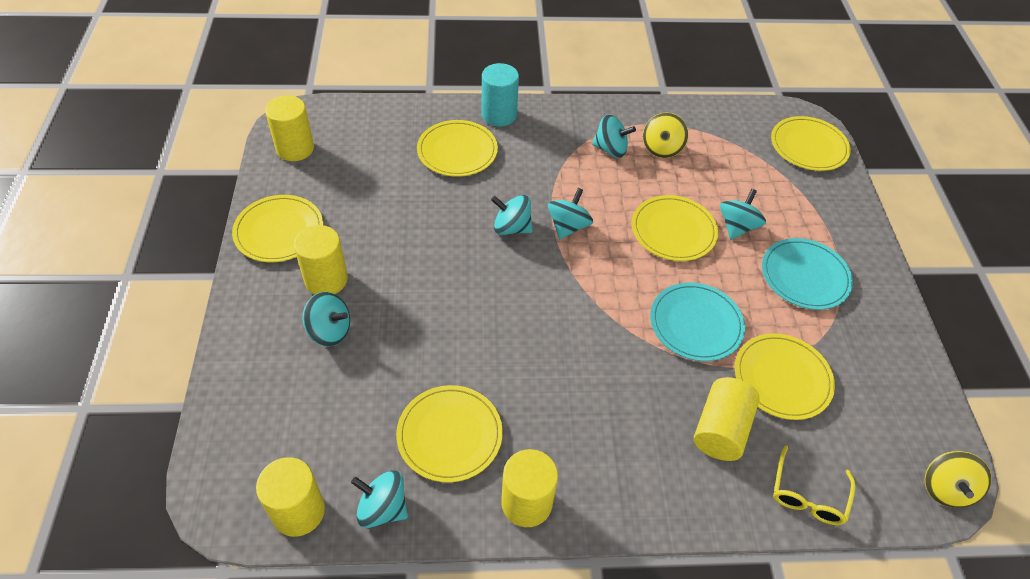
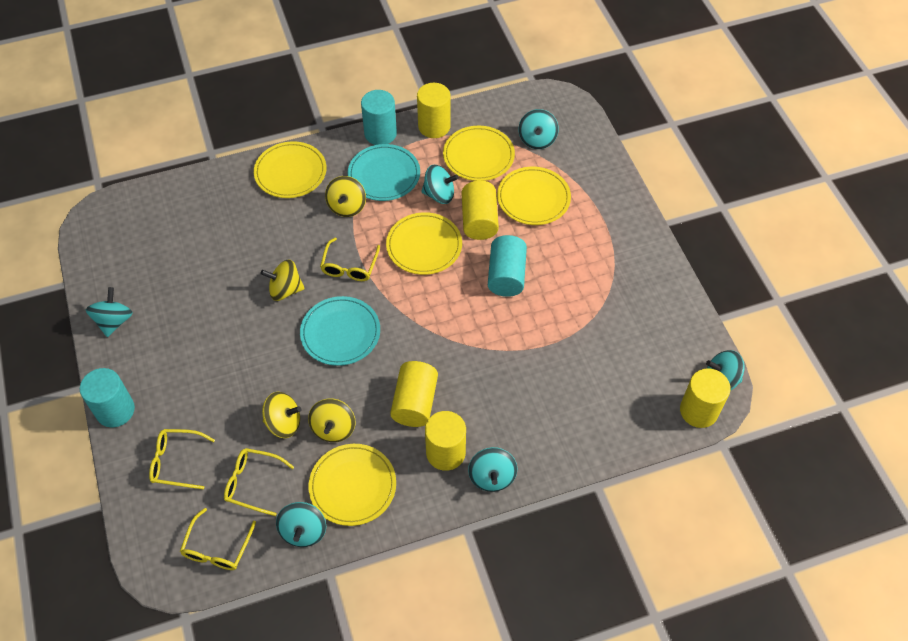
turquoise cylinder: [482,63,519,127] = 1 -> [80,368,135,428] [361,90,397,145] [488,235,527,297] = 3
yellow glasses: [773,445,856,525] = 1 -> [149,429,215,489] [180,508,256,570] [224,448,294,516] [320,237,380,281] = 4
yellow plate: [232,195,323,262] [396,385,503,482] [417,120,498,177] [632,195,718,261] [735,333,835,420] [771,116,851,171] = 6 -> [254,141,327,198] [308,444,396,526] [386,212,462,275] [443,125,515,181] [497,167,571,225] = 5
yellow spinning top: [643,112,688,158] [925,451,991,508] = 2 -> [261,260,305,301] [262,392,301,438] [308,399,356,442] [325,176,366,217] = 4

